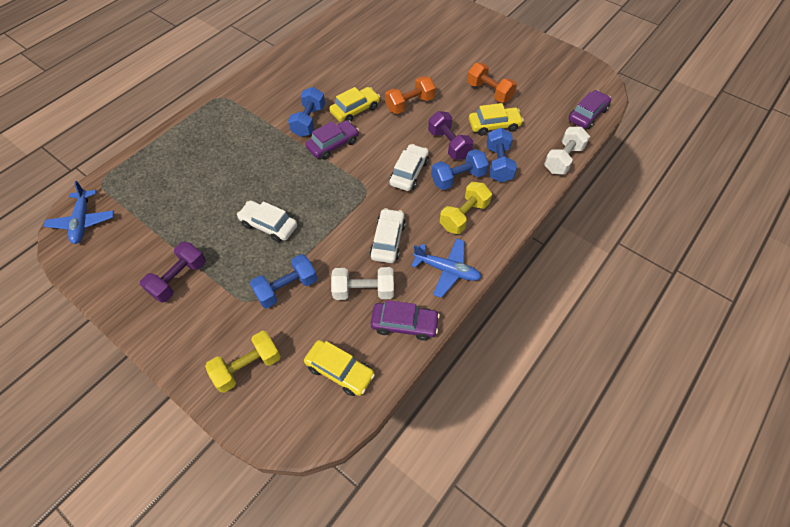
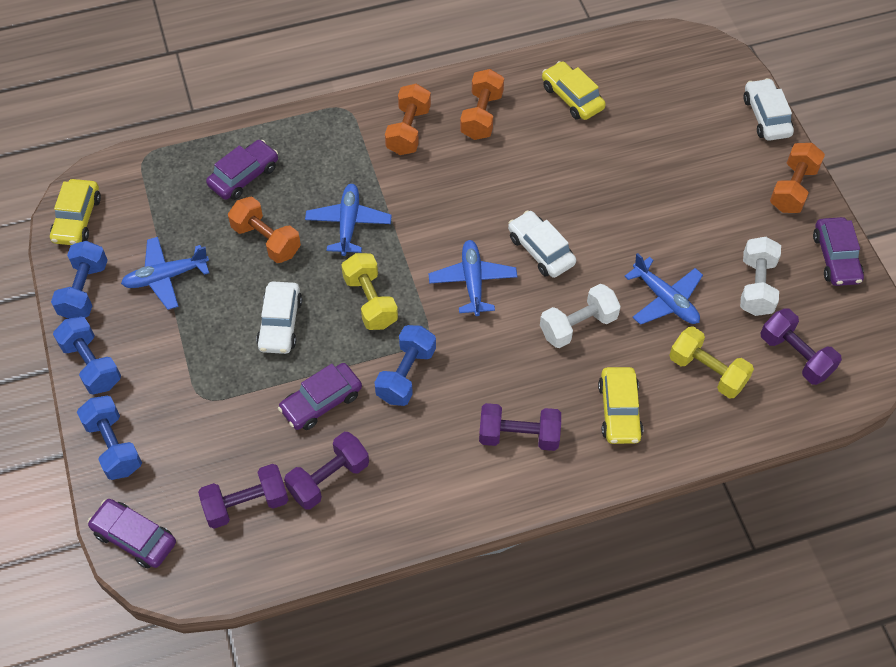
blue plane: [44,181,114,244] [411,238,482,298] = 2 -> [121,237,209,310] [305,184,392,256] [429,240,517,316] [624,253,703,325] = 4
orange dumbbell: [385,76,436,114] [467,63,517,103] = 2 -> [228,197,301,263] [385,84,431,155] [460,69,504,140] [770,143,825,213] = 4
purple car: [305,120,359,160] [370,300,440,341] [568,90,611,129] = 3 -> [87,499,176,569] [206,140,278,200] [278,363,362,430] [813,217,864,286] = 4
purple dumbbell: [140,242,206,303] [428,111,473,160] = 2 -> [198,464,288,529] [284,432,369,510] [479,403,561,451] [761,308,842,385] = 4

